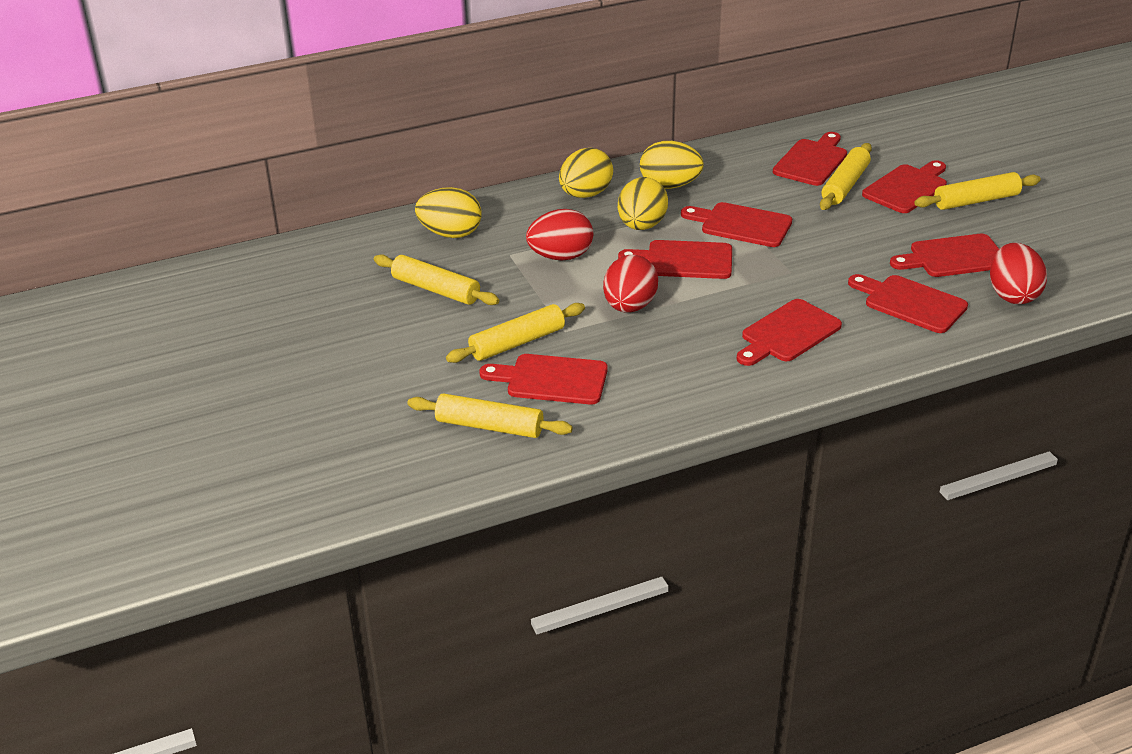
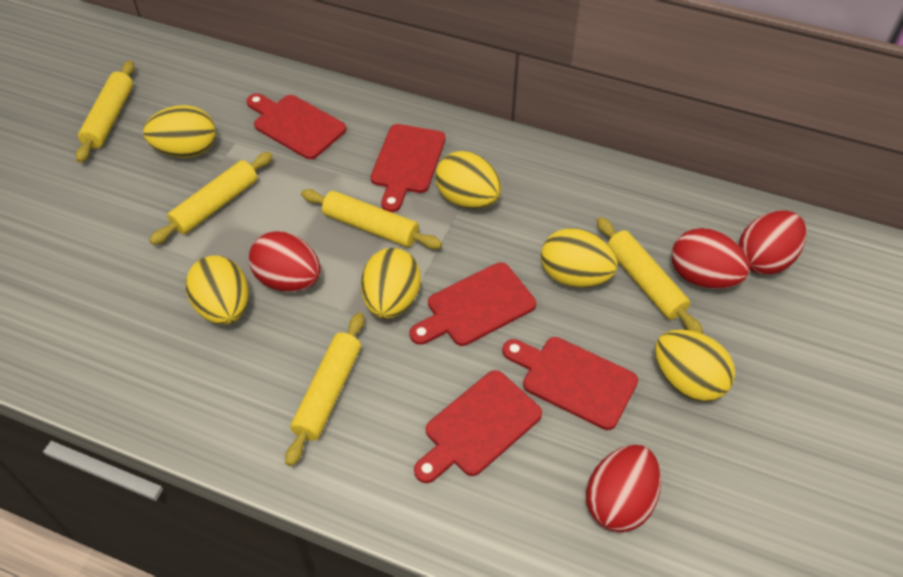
red cutting board: [479,354,608,405] [618,240,732,279] [681,202,792,247] [737,299,842,366] [773,132,847,186] [848,274,968,333] [862,160,947,213] [890,234,999,277] = 8 -> [247,94,346,159] [371,124,446,212] [410,262,536,346] [414,370,542,483] [502,337,638,430] = 5
red egg: [526,209,593,260] [603,255,658,313] [990,243,1047,304] = 3 -> [249,231,321,292] [586,445,661,532] [672,228,750,289] [739,210,806,275] = 4
yellow egg: [415,187,482,238] [559,148,613,198] [618,177,668,230] [640,141,704,189] = 4 -> [143,105,216,158] [186,255,249,324] [361,248,421,319] [435,151,501,209] [541,228,618,288] [655,329,735,402] = 6

